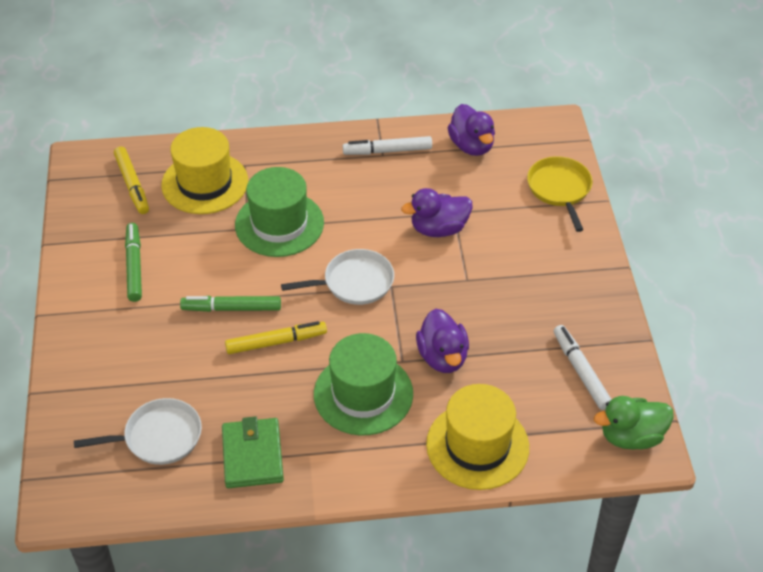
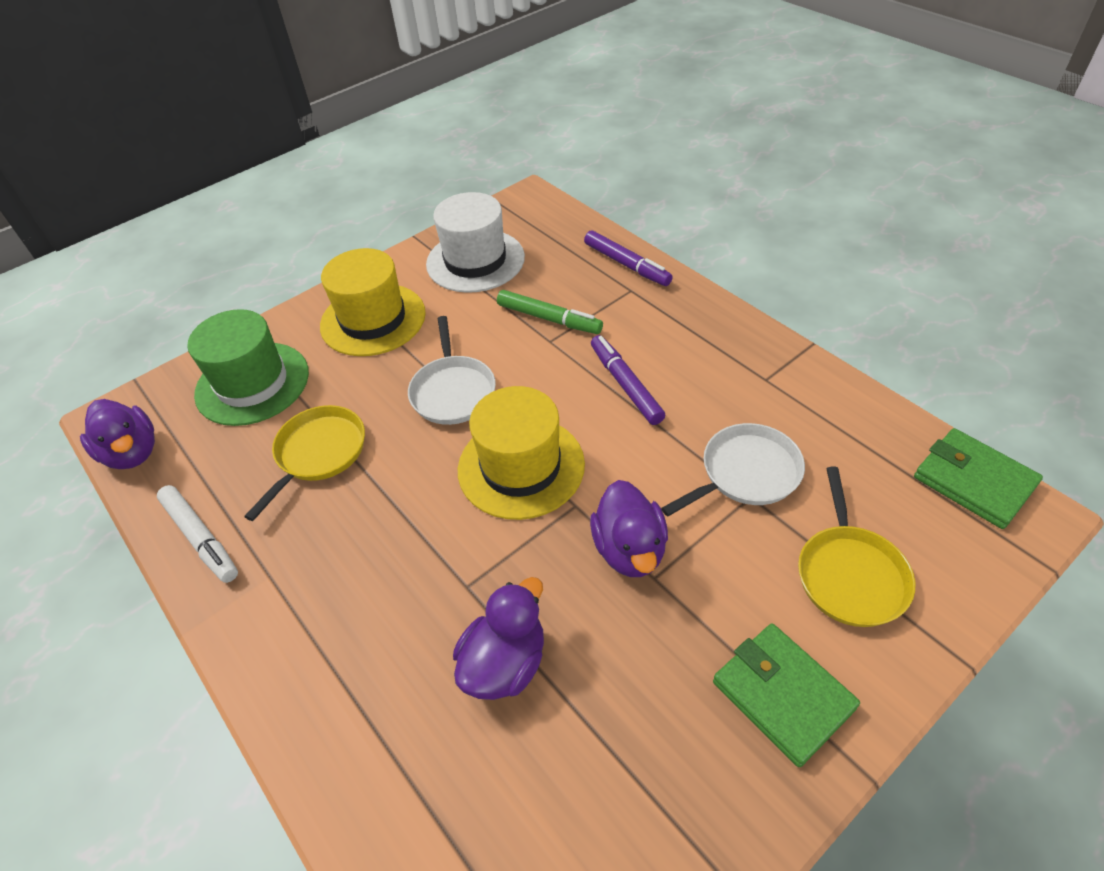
green duck: [594,396,674,450] = 1 -> none = 0
green hat: [235,167,324,257] [314,333,413,436] = 2 -> [187,309,309,426] = 1
green marker: [125,223,142,302] [180,296,281,312] = 2 -> [497,290,603,334] = 1
green wallet: [222,416,284,488] = 1 -> [713,623,860,767] [914,428,1043,529] = 2
purple marker: none = 0 -> [584,230,673,286] [591,335,665,425] = 2
white hat: none = 0 -> [426,192,525,293] = 1
white marker: [343,136,432,155] [554,325,612,410] = 2 -> [157,485,238,583] = 1
yellow marker: [114,146,149,214] [225,321,327,354] = 2 -> none = 0
yellow pan: [527,156,592,232] = 1 -> [244,405,365,521] [798,467,915,627] = 2

